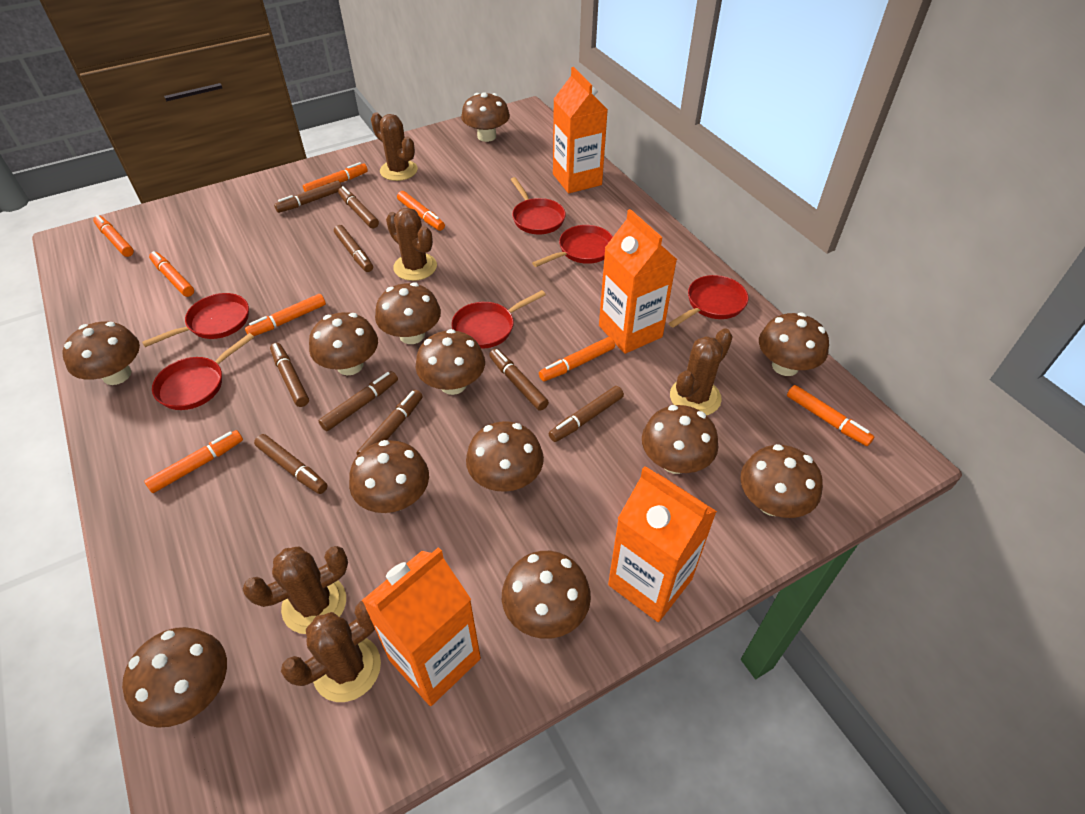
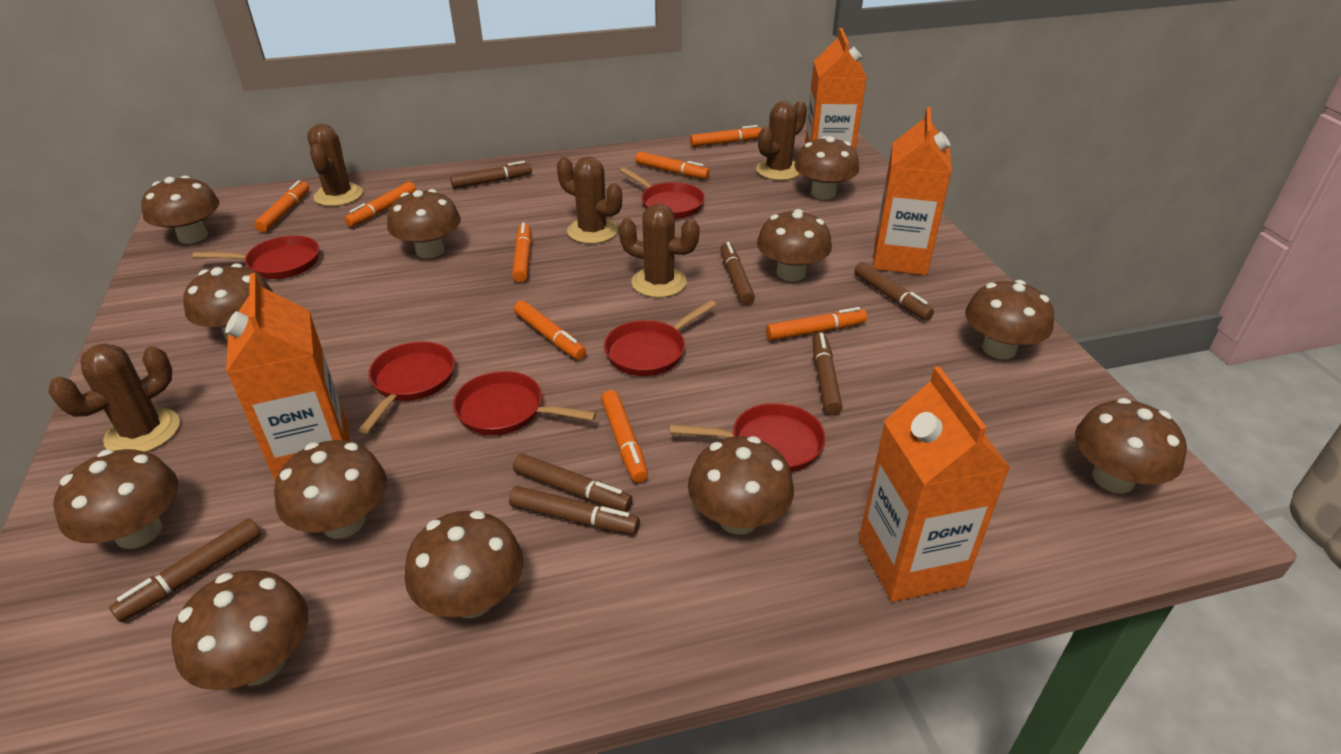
brown marker: [254,434,328,494] [270,343,309,407] [274,180,342,213] [319,371,398,431] [334,225,373,272] [338,186,379,229] [357,390,423,456] [489,349,549,411] [549,386,624,442] = 9 -> [109,518,261,622] [450,161,532,189] [509,486,640,535] [513,453,633,512] [720,242,755,305] [812,333,842,415] [854,262,934,320] = 7

